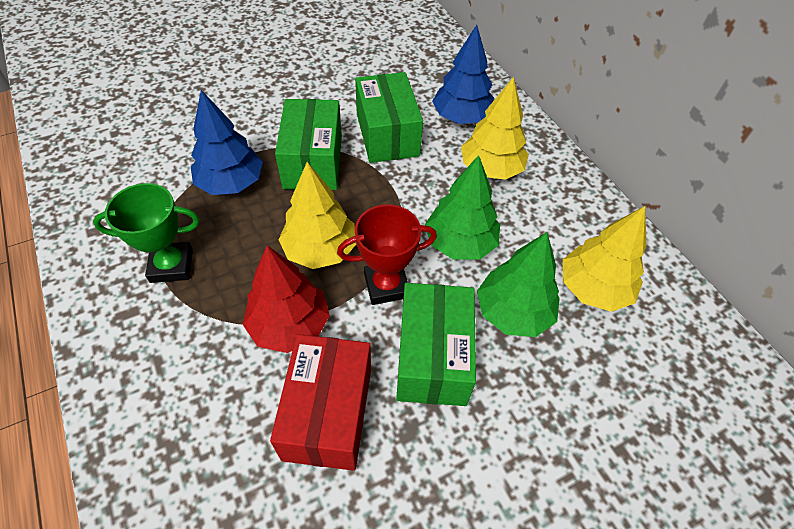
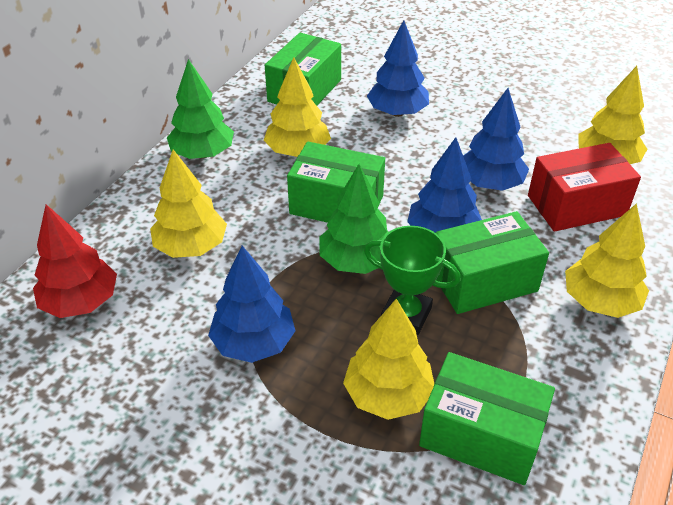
blue tree: [191,90,263,195] [432,25,494,124] = 2 -> [208,246,296,363] [367,20,429,117] [407,137,482,233] [463,88,529,191] = 4
green box: [275,99,342,190] [355,72,423,163] [396,283,476,406] = 3 -> [265,33,341,106] [287,142,385,223] [419,352,555,485] [436,211,549,314] = 4
red trophy: [337,204,437,305] = 1 -> none = 0
yellow tree: [278,162,356,269] [461,77,529,180] [563,206,647,312] = 3 -> [150,150,227,258] [264,57,331,157] [343,299,434,420] [565,203,649,318] [578,66,647,164] = 5

